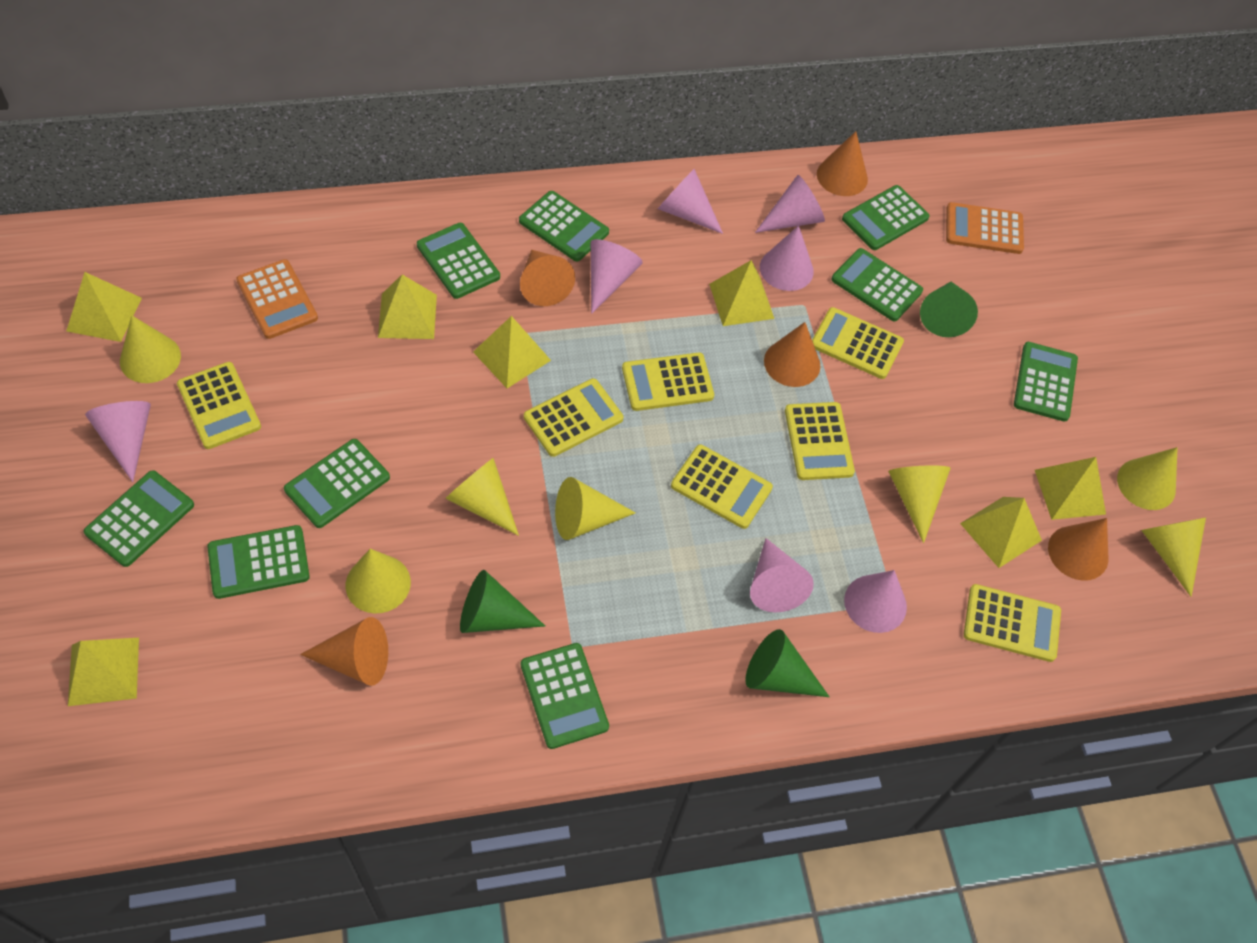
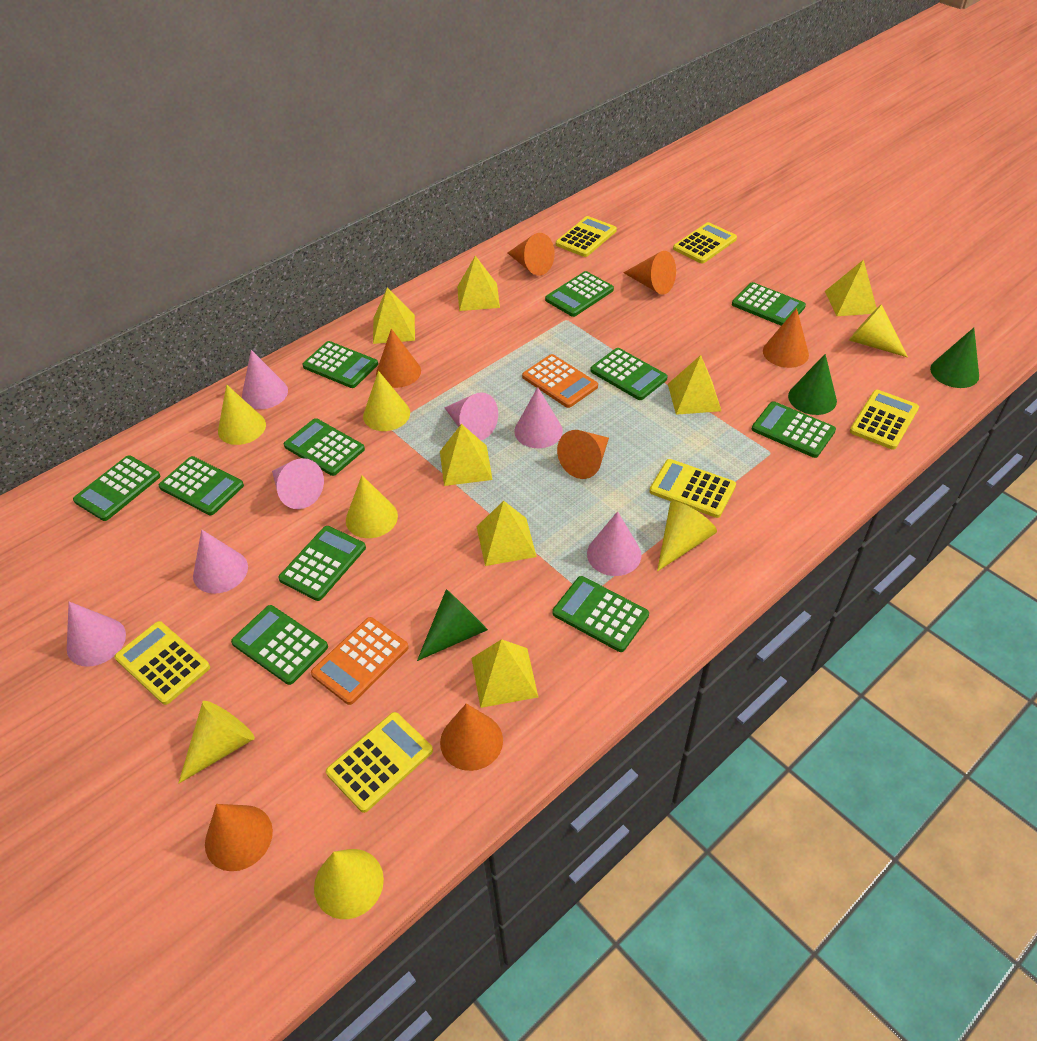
green calculator: [84,470,194,567] [207,525,310,599] [284,439,390,528] [417,223,500,299] [519,191,609,261] [521,643,609,749] [831,248,923,322] [842,185,930,250] [1014,342,1078,422] = 9 -> [73,455,160,521] [159,456,244,515] [231,605,328,685] [278,526,366,601] [284,418,365,476] [302,341,378,388] [545,271,614,317] [552,576,649,652] [590,348,668,400] [732,282,806,326] [752,401,836,458] = 11
orange cone: [300,617,388,686] [520,250,575,306] [764,322,820,387] [817,131,868,196] [1048,518,1108,581] = 5 -> [205,804,273,871] [376,329,421,388] [440,703,503,771] [508,233,555,276] [557,430,609,479] [623,251,676,295] [763,308,809,368] = 7
yellow calculator: [177,362,261,449] [524,378,623,457] [622,353,714,411] [671,445,773,529] [785,402,855,480] [812,307,904,379] [964,584,1061,662] = 7 -> [114,621,210,705] [326,712,433,813] [556,216,617,257] [649,459,736,518] [673,222,737,264] [850,390,919,450] = 6

